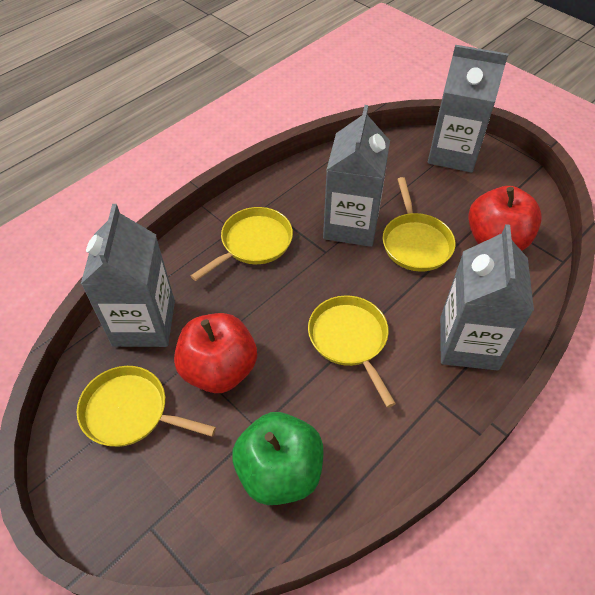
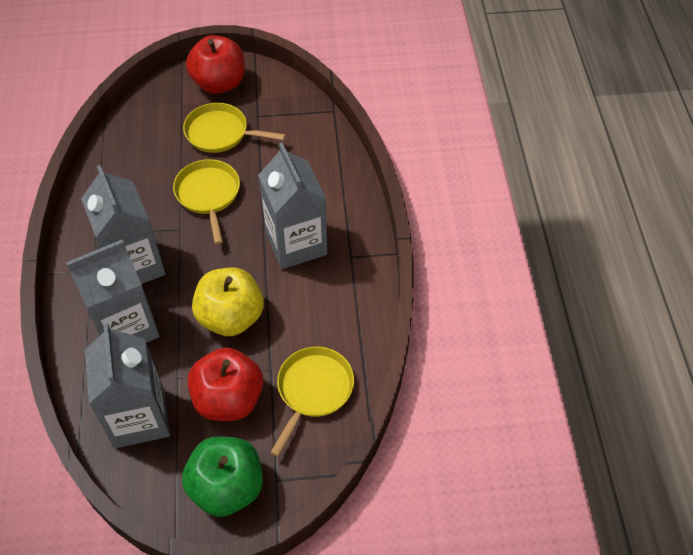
yellow apple: none = 0 -> [192,267,264,336] = 1
yellow pan: [77,366,216,447] [191,207,293,281] [308,295,396,408] [383,177,455,272] = 4 -> [173,159,240,244] [183,103,286,153] [270,347,354,457] = 3

